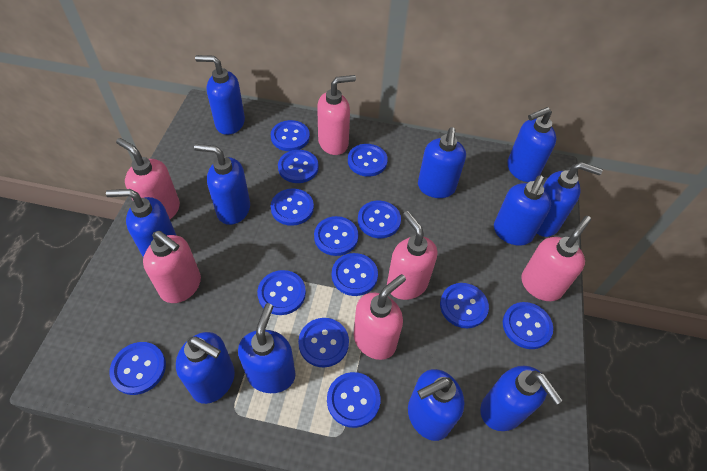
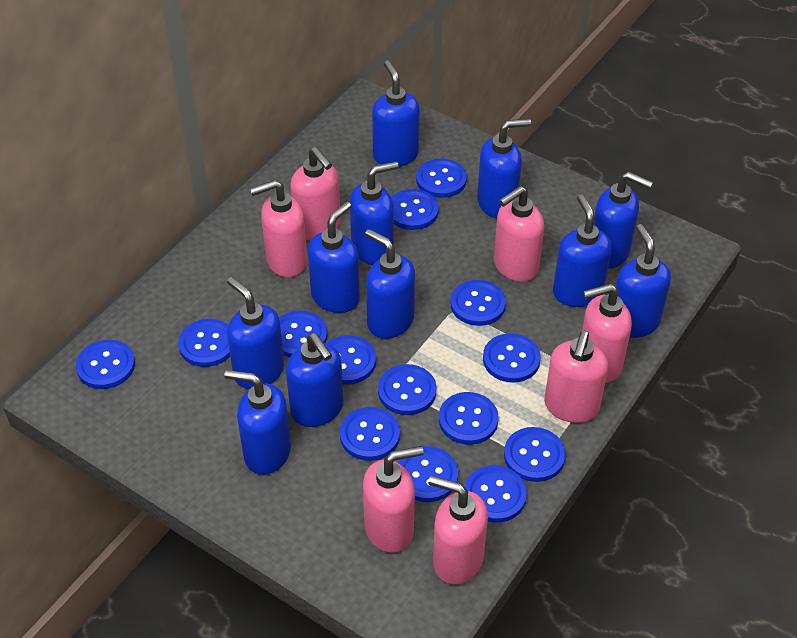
blue button: [109,342,166,395] [257,270,306,315] [271,120,310,151] [271,188,314,226] [278,150,319,183] [298,318,349,368] [314,216,358,256] [327,372,381,428] [332,253,378,296] [348,144,388,177] [358,201,401,238] [440,283,489,328] [503,302,553,349] = 13 -> [76,340,135,389] [178,319,230,367] [279,311,327,357] [327,335,376,385] [340,407,400,461] [378,364,437,415] [391,189,439,230] [398,446,458,502] [416,159,467,198] [439,392,498,445] [450,280,506,326] [465,465,527,522] [483,333,541,383] [504,427,566,482] = 14
pink soap dispenser: [116,138,180,219] [143,231,201,303] [317,75,356,155] [354,274,406,360] [387,211,437,300] [521,216,591,301] = 6 -> [250,180,307,278] [290,147,341,241] [363,446,424,553] [428,476,488,584] [494,186,544,282] [544,330,608,423] [582,284,632,383] = 7

